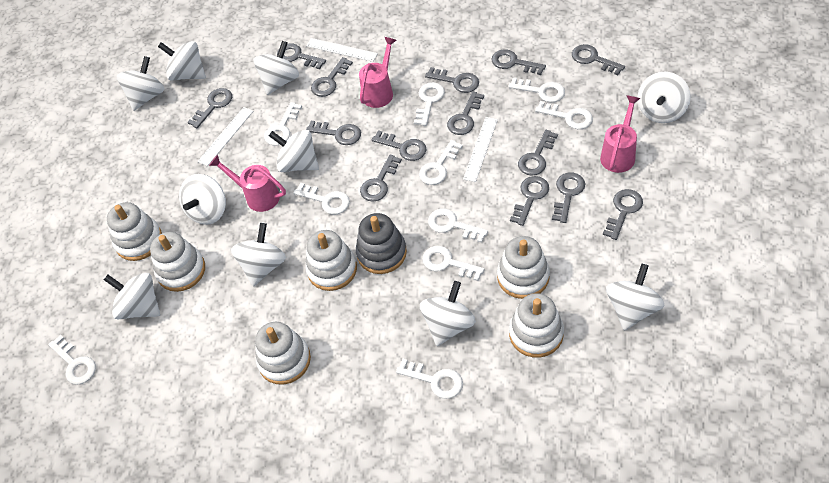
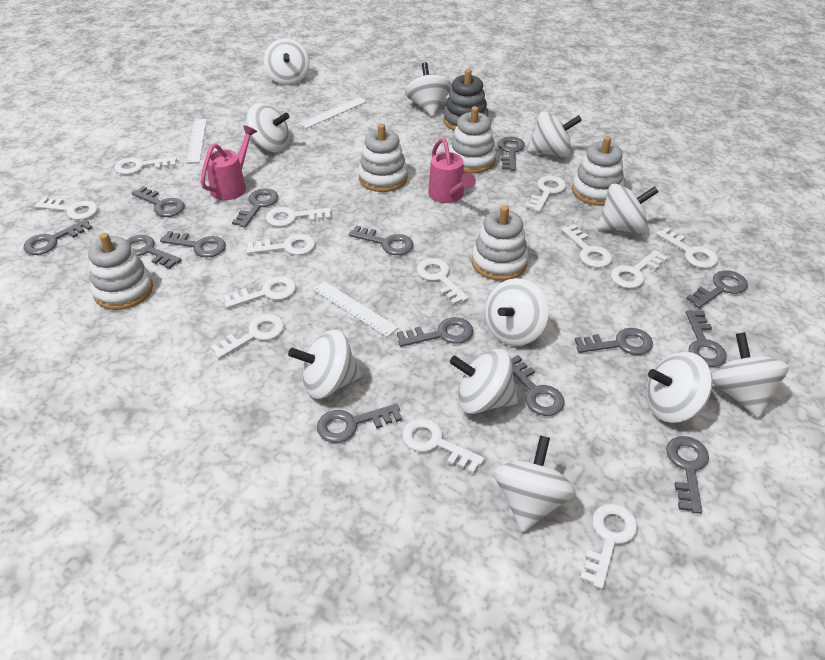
pink watering can: [209,154,286,212] [359,37,396,108] [600,95,640,173] = 3 -> [201,125,257,200] [428,138,476,203] = 2
white key: [48,335,96,384] [264,102,302,146] [294,183,350,214] [396,359,463,399] [414,82,445,126] [419,140,463,185] [422,246,485,281] [428,208,488,243] [508,77,565,102] [535,101,593,129] = 10 -> [35,197,98,220] [114,156,177,175] [210,314,284,359] [223,276,296,308] [246,234,315,255] [266,207,331,227] [402,418,484,474] [417,258,468,305] [526,176,566,212] [561,224,612,268] [580,504,638,589] [611,250,668,289] [656,227,718,268] = 13
white spinning top: [104,273,160,319] [117,56,165,111] [158,41,206,80] [179,174,226,225] [231,223,286,287] [254,41,299,95] [269,130,319,172] [420,281,476,346] [606,264,665,331] [637,72,691,123] = 10 -> [247,103,289,152] [264,38,309,85] [288,330,361,399] [405,62,452,117] [450,349,518,414] [485,278,549,346] [494,435,576,532] [528,111,582,157] [597,184,658,233] [646,352,713,423] [712,332,789,418] = 11
white stacking toy: [107,202,162,261] [150,232,205,292] [255,322,311,385] [305,230,357,291] [497,236,550,299] [509,293,564,358] = 6 -> [88,233,153,310] [358,124,408,192] [449,106,496,173] [472,205,528,281] [572,136,624,206] = 5

